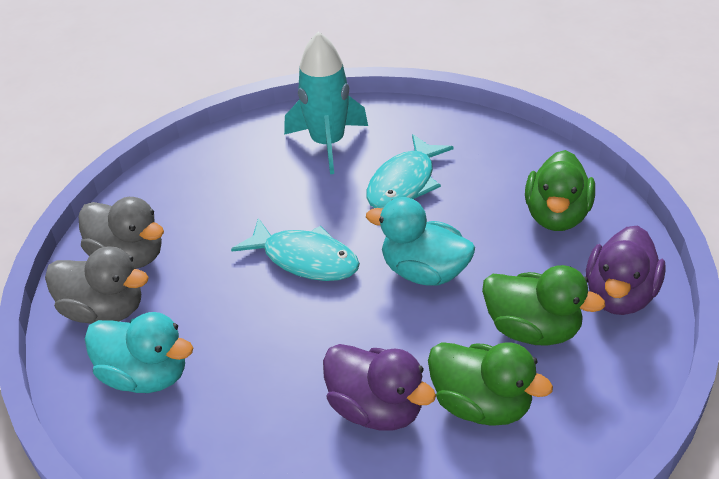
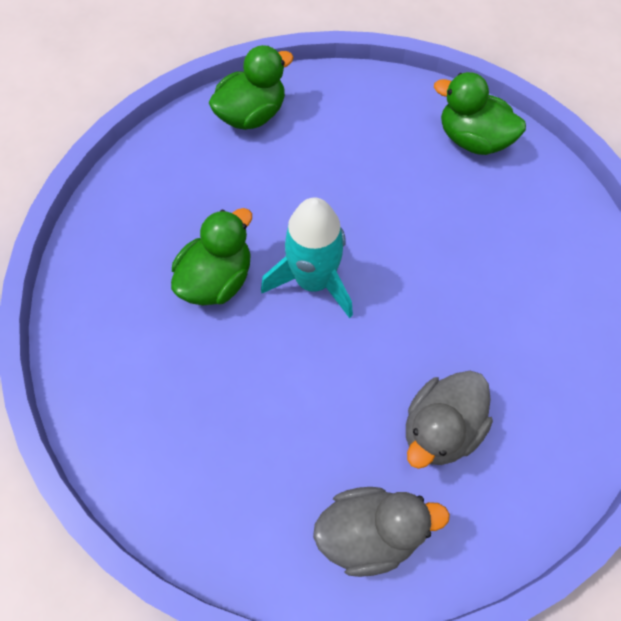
purple duck: [323,344,436,430] [586,225,666,315] = 2 -> none = 0
turquoise duck: [85,312,193,393] [366,197,475,286] = 2 -> none = 0
turquoise fish: [231,218,360,281] [366,134,454,208] = 2 -> none = 0

